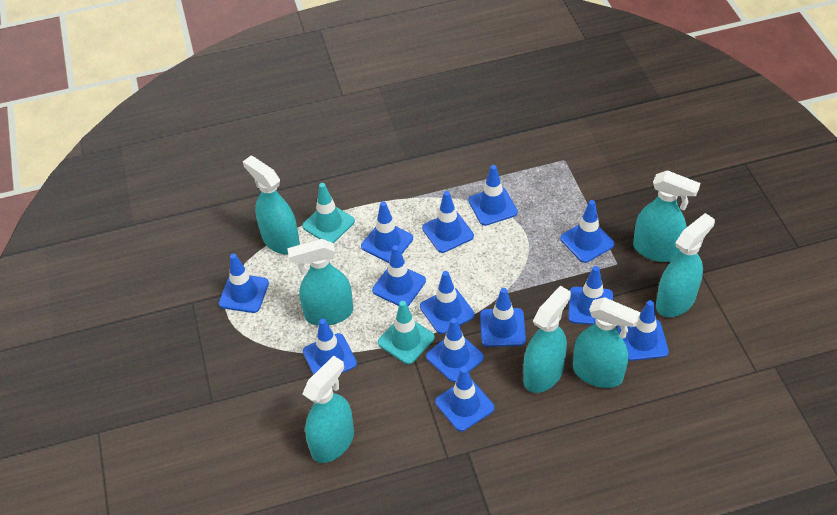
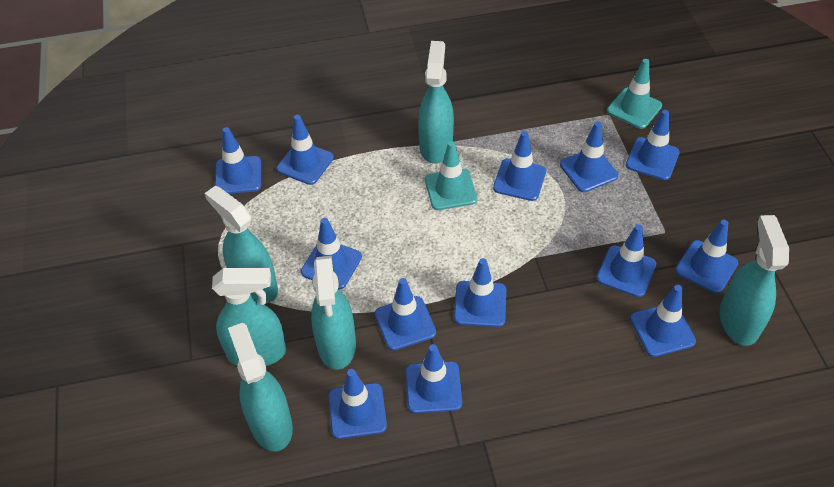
turquoise spray bottle: [243,156,300,254] [287,239,353,326] [302,355,354,463] [523,286,571,393] [573,297,640,388] [633,170,700,262] [656,213,715,317] = 7 -> [205,186,278,303] [212,268,286,366] [228,323,293,451] [311,256,356,370] [418,41,454,164] [720,215,789,346] = 6

